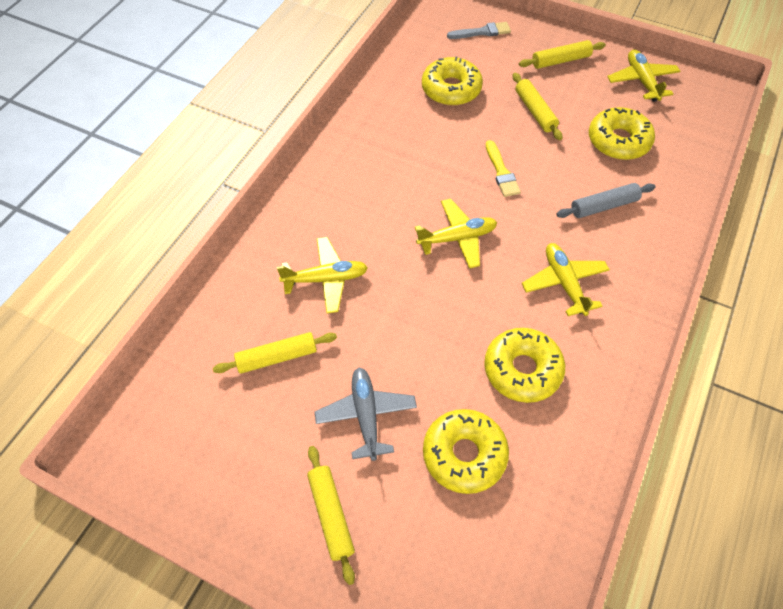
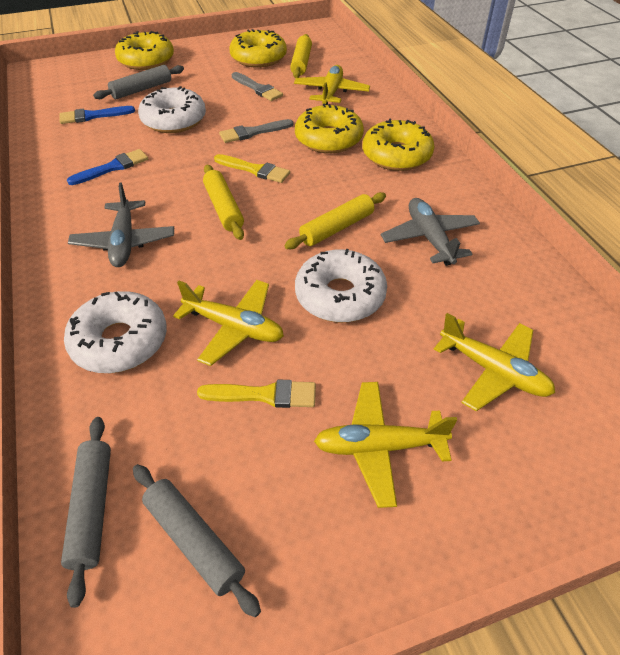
blue brush: none = 0 -> [59,106,135,124] [67,149,148,185] = 2
grey brush: [447,22,511,39] = 1 -> [219,119,293,143] [232,72,283,101] = 2
grey plane: [315,368,417,461] = 1 -> [68,182,174,267] [381,198,480,266] = 2
grey rolling pin: [556,183,656,218] = 1 -> [61,417,111,608] [93,65,184,99] [133,464,261,617] = 3
white donut: none = 0 -> [64,291,167,373] [138,86,206,133] [295,249,387,323] = 3
yellow brush: [486,140,521,197] = 1 -> [197,379,316,408] [214,154,290,183] = 2
yellow rolling pin: [213,332,337,374] [307,446,355,585] [513,73,563,140] [519,40,606,69] = 4 -> [203,165,244,240] [284,192,386,249] [290,34,312,78] = 3

